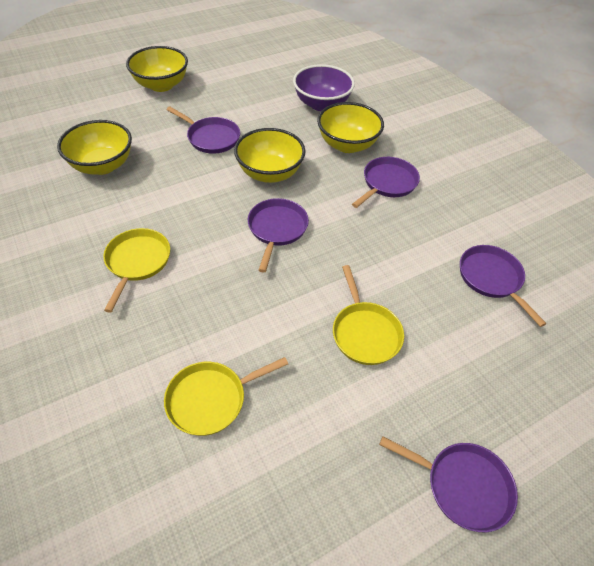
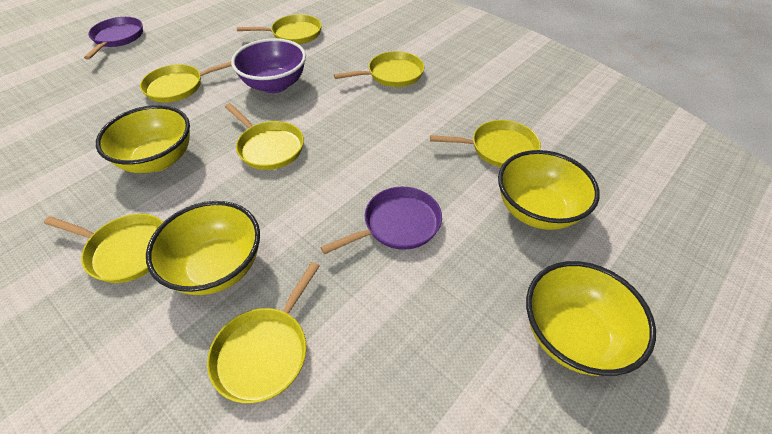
purple pan: [166,107,240,154] [248,198,309,272] [352,157,420,208] [379,436,518,532] [460,245,547,327] = 5 -> [84,17,143,59] [320,187,442,254] = 2
yellow pan: [103,228,170,313] [164,357,288,436] [333,265,404,365] = 3 -> [44,214,163,283] [140,61,231,102] [207,262,320,403] [225,103,304,170] [237,14,322,44] [334,51,424,87] [430,120,541,167] = 7

